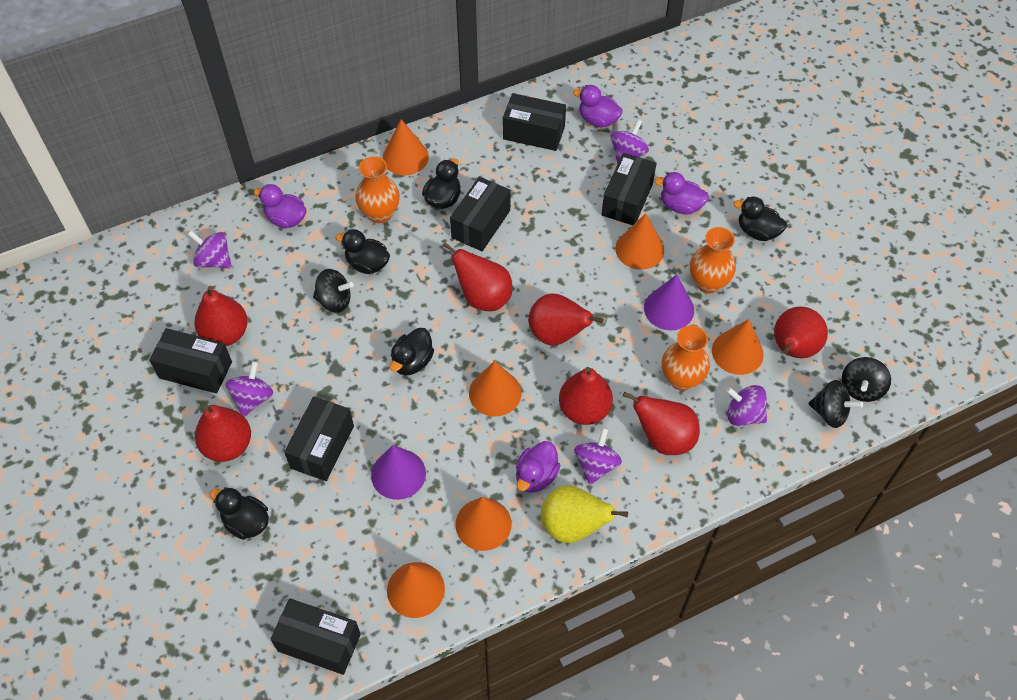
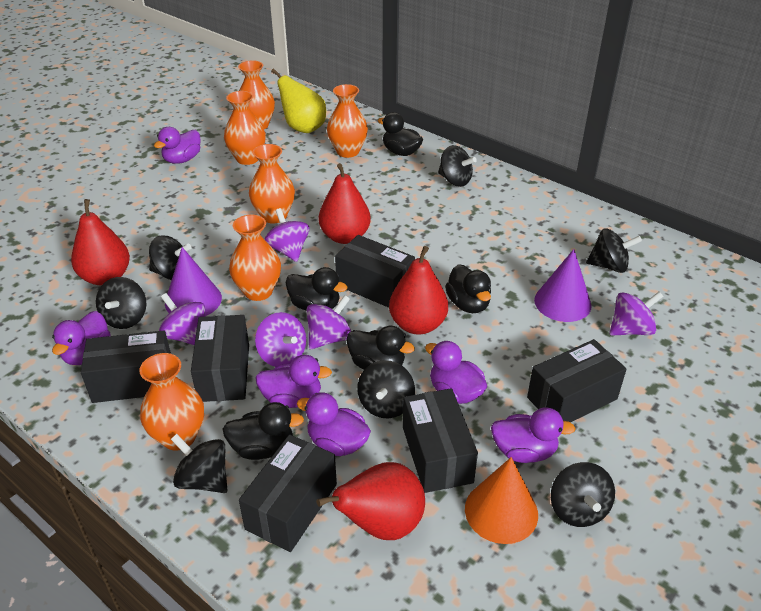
black spinning top: [313,269,354,313] [808,380,863,428] [842,357,891,402] = 3 -> [96,277,147,329] [149,235,191,280] [171,434,227,493] [357,360,415,419] [438,145,477,187] [551,462,615,527] [586,228,642,273] = 7
orange cone: [383,119,429,175] [387,562,445,618] [455,497,512,551] [469,361,521,416] [615,214,664,270] [712,319,764,375] = 6 -> [465,457,538,544] = 1
orange vase: [355,156,400,223] [662,325,710,390] [690,227,736,293] = 3 -> [140,353,204,450] [224,91,266,165] [229,214,281,301] [238,60,275,129] [249,144,295,224] [327,84,368,158] = 6
purple duck: [254,184,307,228] [516,441,561,493] [573,85,623,127] [654,172,709,215] = 4 -> [52,311,111,365] [154,127,201,164] [255,355,332,408] [297,393,371,456] [425,341,487,404] [491,407,576,463] = 6
red pear: [194,286,248,346] [195,405,251,462] [442,242,512,311] [528,294,604,345] [559,367,613,425] [623,392,700,455] [774,306,828,358] = 7 -> [71,199,130,286] [316,462,425,540] [319,163,371,244] [389,246,448,335] = 4

